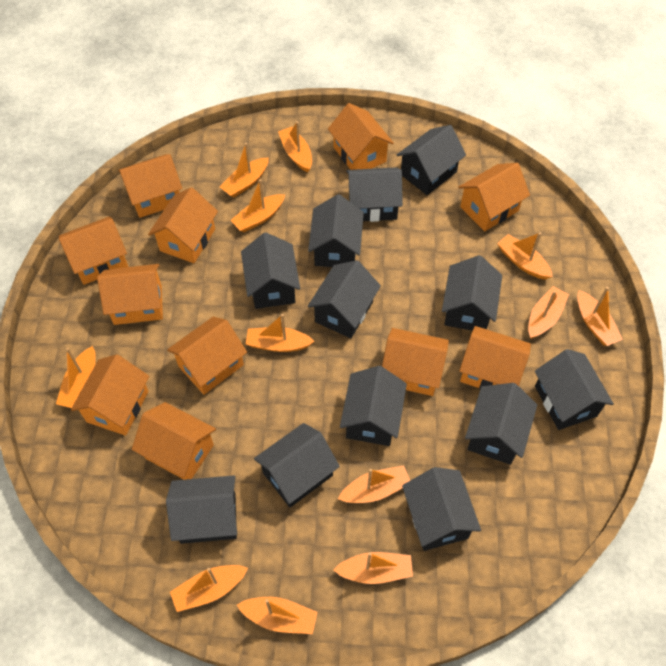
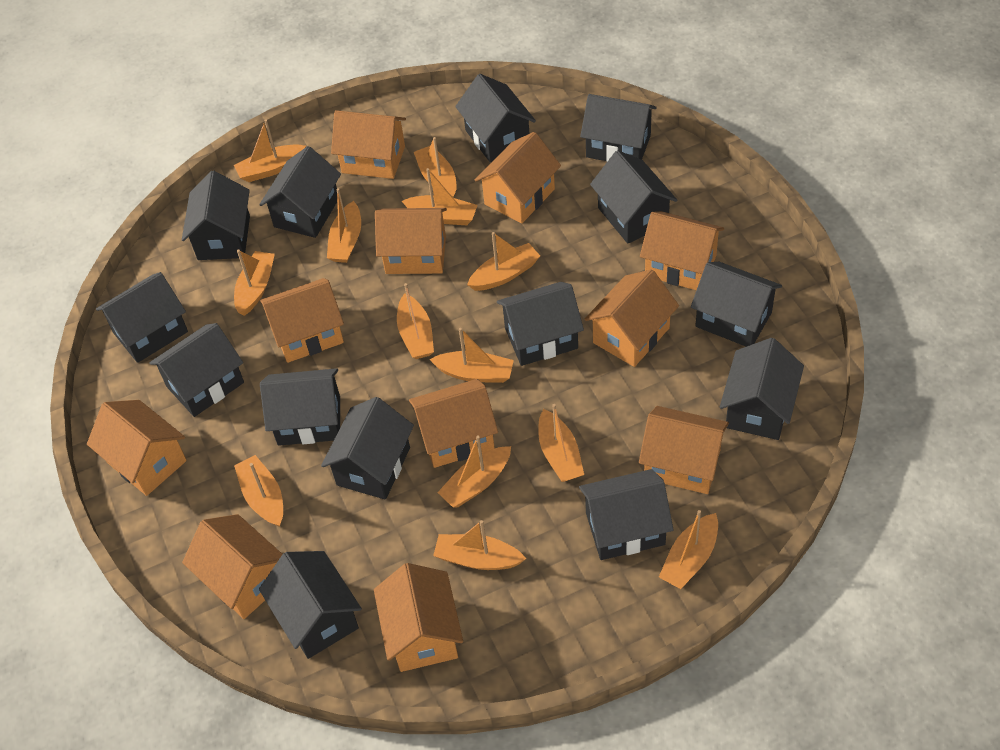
black house: [166,475,237,544] [241,233,300,309] [254,423,340,507] [308,194,364,267] [308,260,381,338] [340,366,407,446] [346,167,403,222] [397,125,466,195] [402,467,481,551] [442,255,502,331] [465,383,537,465] [535,349,614,430] = 12 -> [96,272,188,363] [149,323,244,417] [182,171,250,260] [259,146,341,238] [259,551,362,659] [260,368,340,446] [321,397,414,500] [455,74,536,163] [497,282,584,366] [579,469,673,560] [580,94,657,161] [590,150,677,244] [691,262,782,347] [720,338,804,440] = 14
orange boat: [56,346,96,408] [170,565,248,612] [220,143,269,198] [230,179,285,232] [237,597,317,634] [246,314,314,352] [278,121,312,172] [333,552,413,584] [338,465,410,503] [497,233,553,280] [528,286,569,339] [577,287,623,346] = 12 -> [234,119,306,182] [234,250,275,316] [234,455,283,527] [327,189,361,263] [397,283,434,359] [402,168,478,225] [414,137,457,197] [429,328,514,383] [433,520,526,570] [437,435,511,508] [467,232,540,291] [538,404,584,482] [659,510,718,589] = 13

